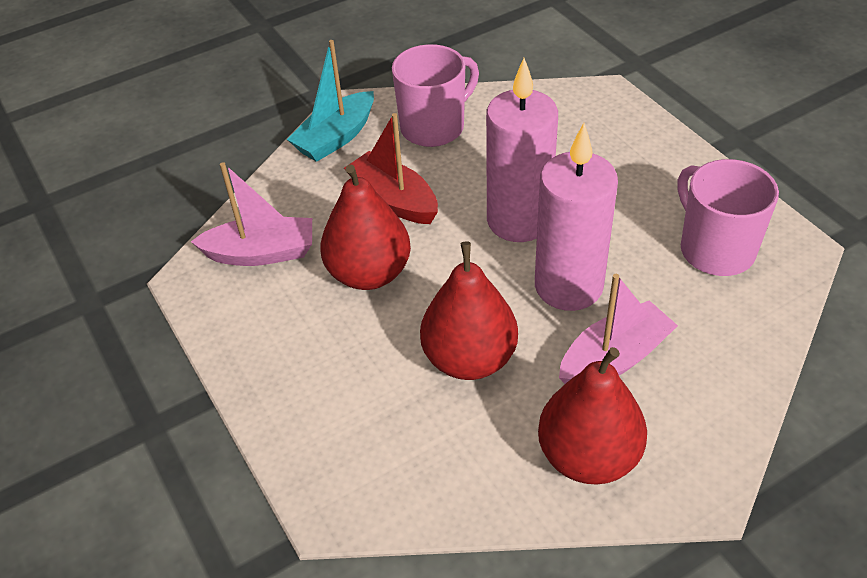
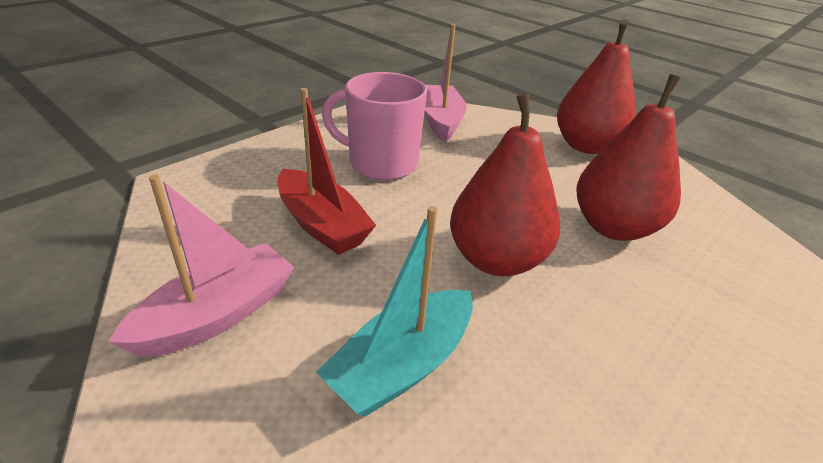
pink candle: [486,58,558,242] [535,123,618,311] = 2 -> none = 0
pink mug: [392,44,479,147] [678,159,779,276] = 2 -> [322,72,427,180] = 1

